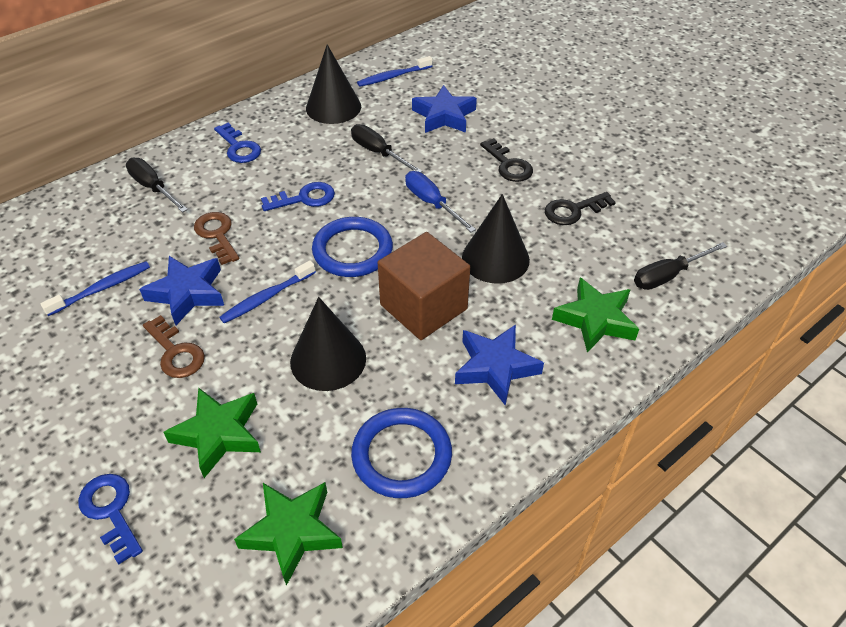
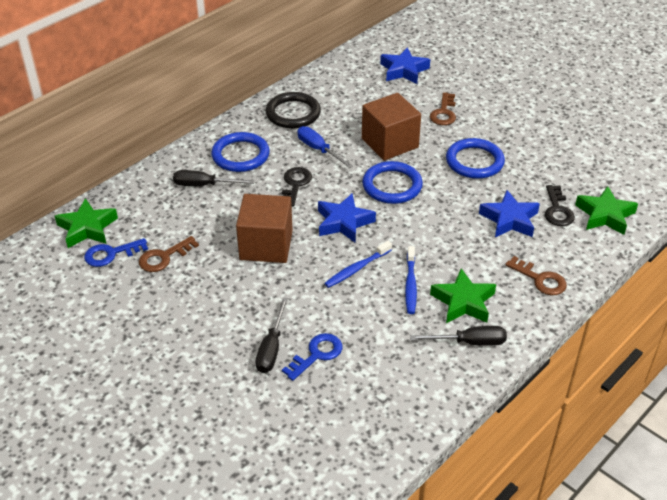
black cone: [290,297,366,391] [306,44,361,124] [462,194,530,284] = 3 -> none = 0
black ring: none = 0 -> [266,92,321,128] = 1
blue key: [78,474,143,564] [214,123,261,163] [261,182,335,211] = 3 -> [84,238,148,267] [282,333,342,381] = 2
blue ring: [312,217,393,277] [351,408,452,498] = 2 -> [211,132,270,172] [362,161,423,204] [446,138,505,179] = 3
blue toothbrush: [40,261,150,316] [219,260,316,323] [357,56,433,87] = 3 -> [324,241,392,288] [405,246,417,314] = 2
brown cube: [378,232,470,340] = 1 -> [236,194,293,263] [362,93,421,161] = 2
brown key: [143,315,205,378] [194,212,239,265] = 2 -> [139,236,199,272] [430,92,456,125] [505,256,567,295] = 3

